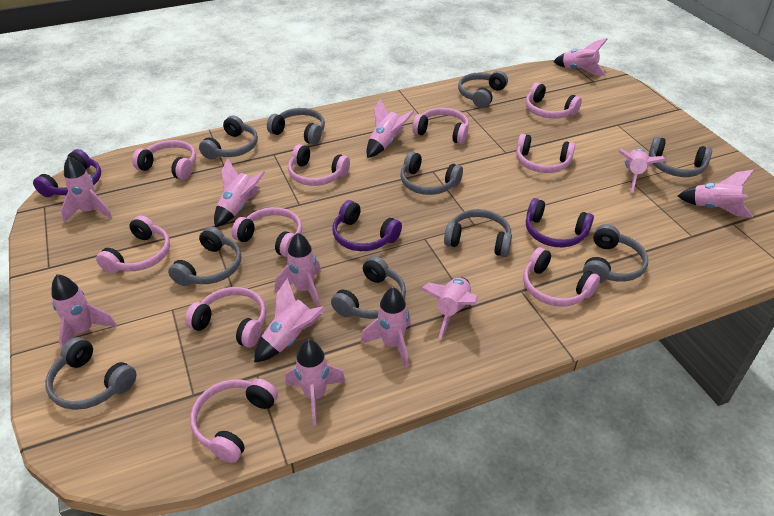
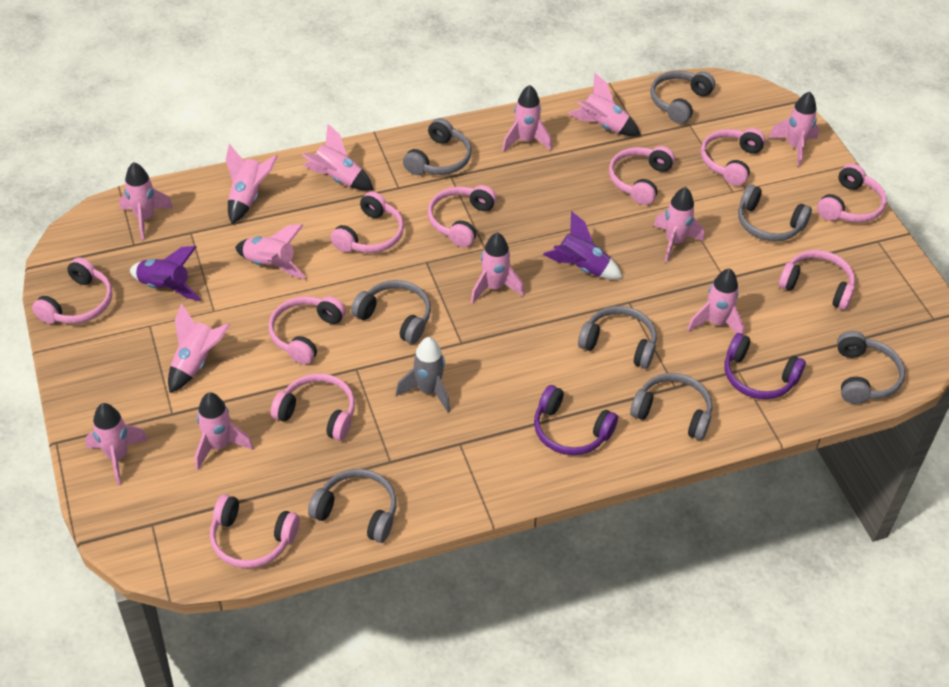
grey headphones: [45,337,136,410] [168,227,241,286] [199,115,258,160] [267,108,325,145] [331,256,406,319] [400,151,463,195] [444,209,512,257] [458,71,508,108] [583,224,648,283] [649,137,712,177] = 10 -> [308,469,397,543] [351,280,431,344] [403,118,472,175] [578,306,657,369] [630,373,712,440] [650,71,715,124] [738,184,812,242] [837,331,905,404] = 8
grey rocket: none = 0 -> [396,337,450,413] = 1
pink rocket: [51,274,117,350] [61,156,113,223] [214,158,265,227] [254,278,325,363] [275,233,321,307] [285,339,346,426] [360,287,411,368] [367,99,415,158] [421,277,478,339] [553,38,608,76] [618,148,666,193] [678,170,754,218] = 12 -> [85,403,148,486] [119,162,174,240] [168,303,230,393] [195,392,254,470] [226,144,278,224] [235,224,306,279] [302,124,374,191] [471,232,524,304] [502,85,552,152] [568,73,640,136] [654,187,704,263] [687,268,744,335] [769,92,819,167] = 13
purple headphones: [33,149,101,197] [333,200,402,251] [526,198,594,247] = 3 -> [534,385,618,455] [725,333,806,399] = 2
purple rocket: none = 0 -> [130,246,201,301] [543,211,623,280] = 2

